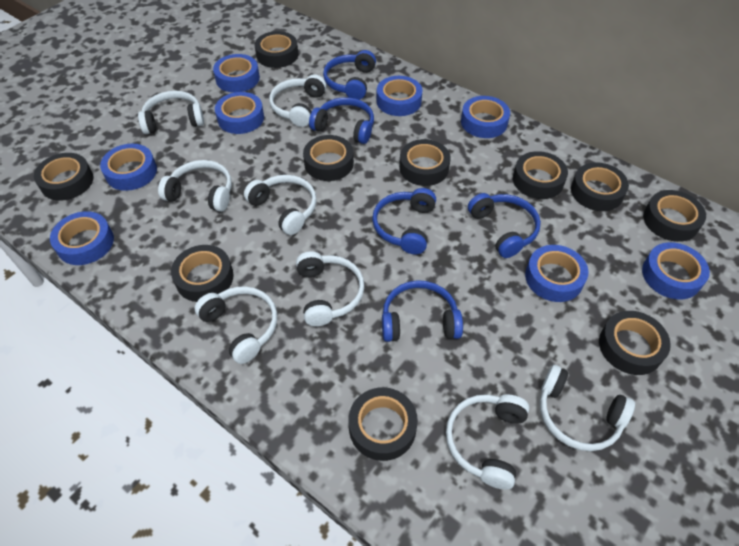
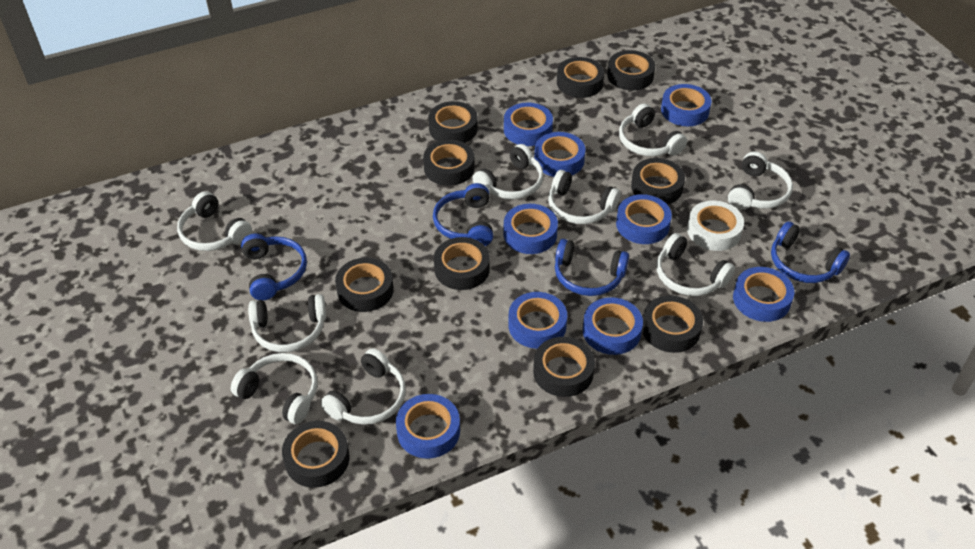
blue headphones: [309,97,374,144] [323,50,376,100] [372,188,436,254] [382,280,463,342] [468,193,541,258] = 5 -> [241,234,307,300] [433,183,493,246] [555,239,629,296] [771,221,850,283] = 4
blue tape: [50,211,114,265] [100,144,157,191] [213,54,260,93] [215,92,264,134] [376,76,422,116] [461,96,510,138] [525,245,589,302] [642,242,710,300] = 8 -> [396,394,460,459] [503,204,558,254] [504,103,553,146] [508,292,567,349] [534,132,586,177] [583,297,643,355] [616,194,672,244] [661,84,711,126] [733,267,794,322] = 9
white headphones: [138,91,204,134] [158,160,232,212] [195,286,277,364] [244,175,317,235] [269,74,327,127] [296,251,364,326] [446,395,529,490] [540,365,635,451] = 8 -> [177,191,252,251] [231,353,318,424] [248,294,326,352] [321,348,406,425] [472,144,544,199] [548,170,621,224] [619,103,687,156] [656,233,735,296] [728,151,793,210] = 9
white tape: none = 0 -> [687,201,744,251] = 1

